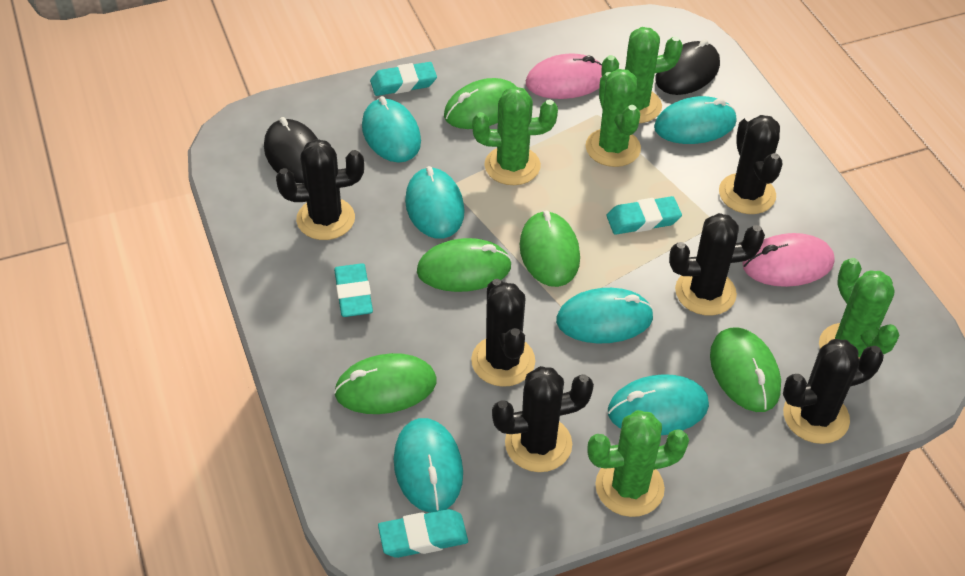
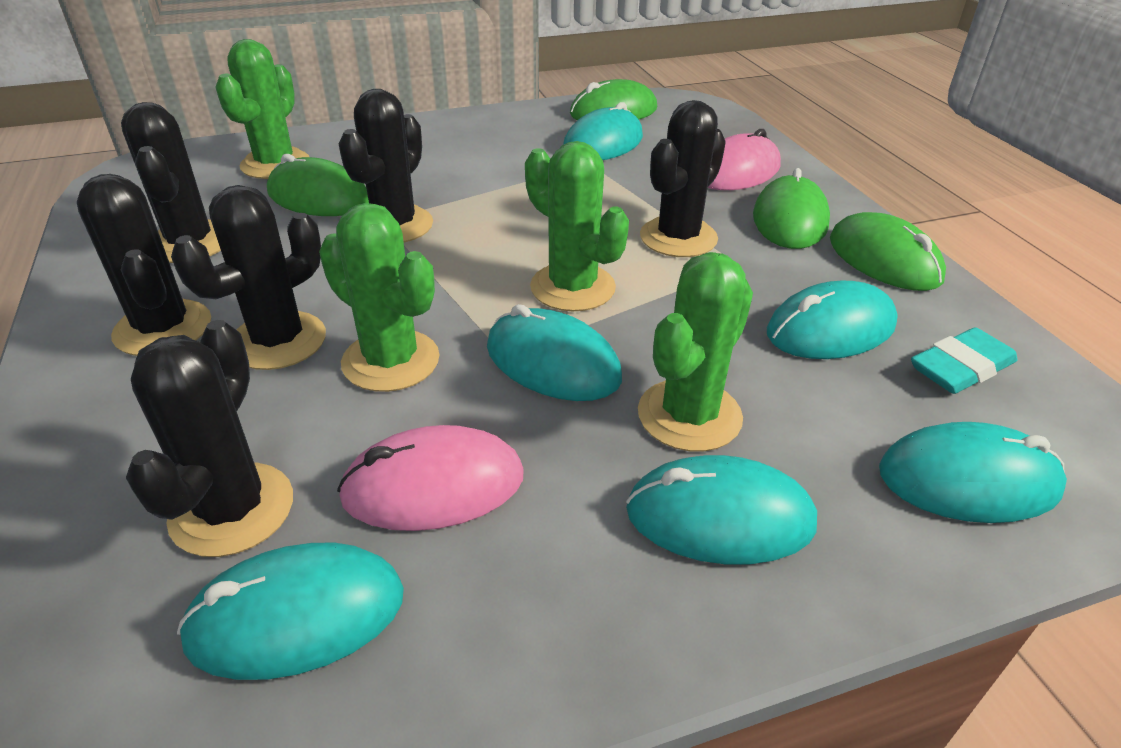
black mouse: [264,117,318,183] [655,39,720,95] = 2 -> none = 0
green cactus: [472,86,558,185] [586,69,641,167] [587,410,689,517] [602,27,683,123] [819,258,900,359] = 5 -> [215,39,309,179] [319,203,439,392] [525,141,629,311] [638,252,753,452] = 4
green mouse: [334,353,436,414] [417,238,512,292] [444,78,517,129] [520,211,580,287] [710,327,781,412] = 5 -> [267,154,369,216] [570,79,657,120] [753,168,830,249] [830,212,946,291] = 4
turquoise eraser: [334,263,373,317] [370,62,437,96] [378,509,468,558] [606,196,682,235] = 4 -> [911,327,1018,394] = 1

